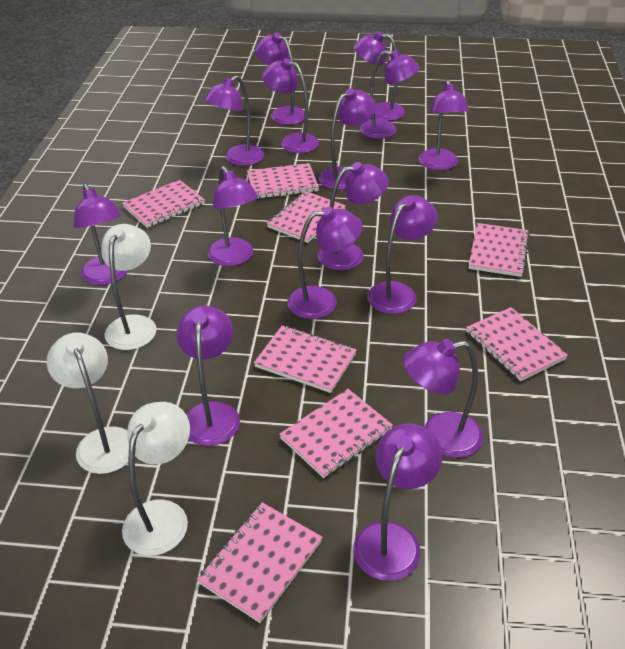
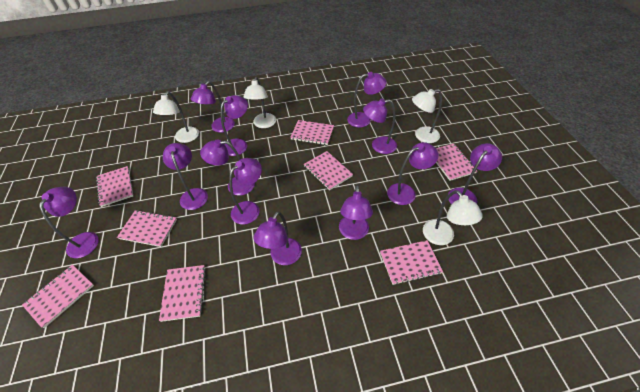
purple lamp: [74,183,128,285] [176,305,240,446] [204,75,264,166] [208,166,258,266] [255,33,305,125] [262,58,319,153] [287,207,363,319] [318,162,389,270] [319,88,376,190] [353,424,442,581] [354,31,405,121] [359,50,420,139] [367,195,438,314] [403,339,483,458] [419,79,470,170] = 15 -> [40,186,99,258] [163,143,208,210] [191,81,235,133] [200,139,255,195] [220,95,248,156] [229,158,262,224] [254,211,302,265] [339,185,373,240] [347,72,387,128] [363,99,397,154] [387,142,439,205] [448,143,502,204] = 12
white lamp: [47,332,129,474] [101,224,157,350] [122,402,190,556] = 3 -> [153,91,199,143] [243,77,276,128] [412,89,442,143] [423,190,483,245] = 4

